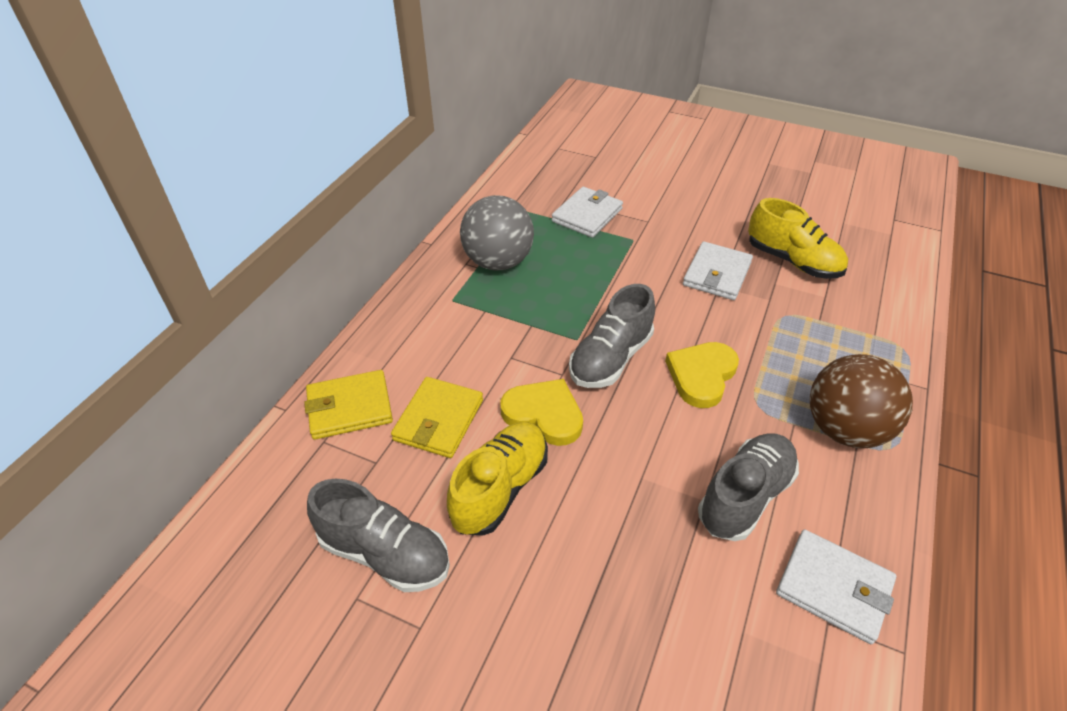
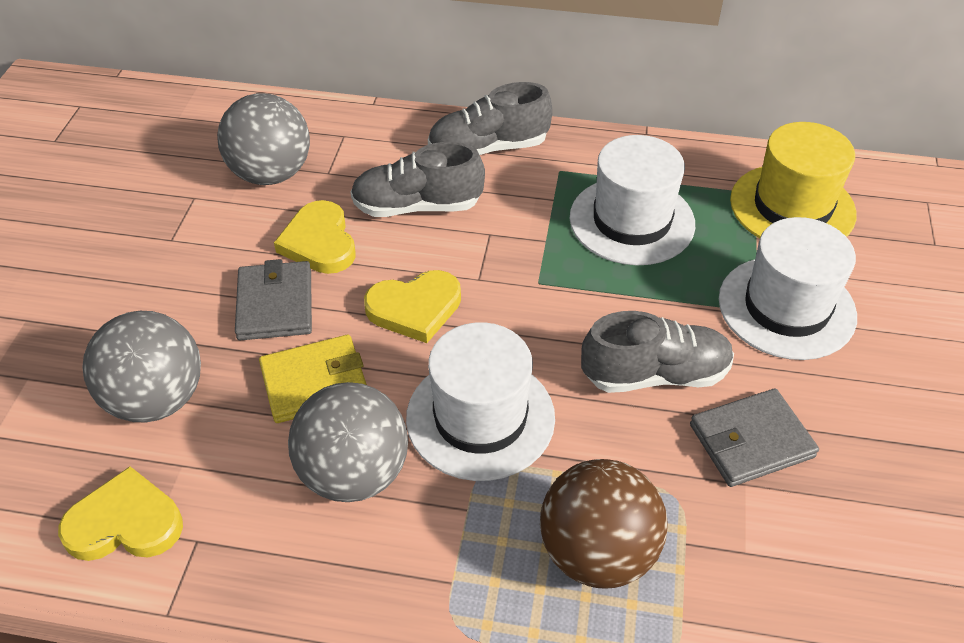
grey ball: [460,195,534,270] = 1 -> [82,311,201,422] [217,93,310,185] [288,382,408,502] = 3
grey wallet: none = 0 -> [235,259,312,340] [690,388,819,487] = 2
white hat: none = 0 -> [406,322,555,481] [570,135,695,265] [719,217,857,360] = 3
white wallet: [552,187,623,238] [683,241,753,300] [776,530,896,644] = 3 -> none = 0
yellow hat: none = 0 -> [730,122,857,239] = 1
yellow heart: [500,379,583,446] [665,342,739,408] = 2 -> [58,466,183,561] [274,200,356,274] [364,270,461,343] = 3
yellow shoe: [447,422,548,536] [748,198,848,279] = 2 -> none = 0
yellow wallet: [304,370,393,440] [391,377,483,458] = 2 -> [259,335,367,423] = 1

